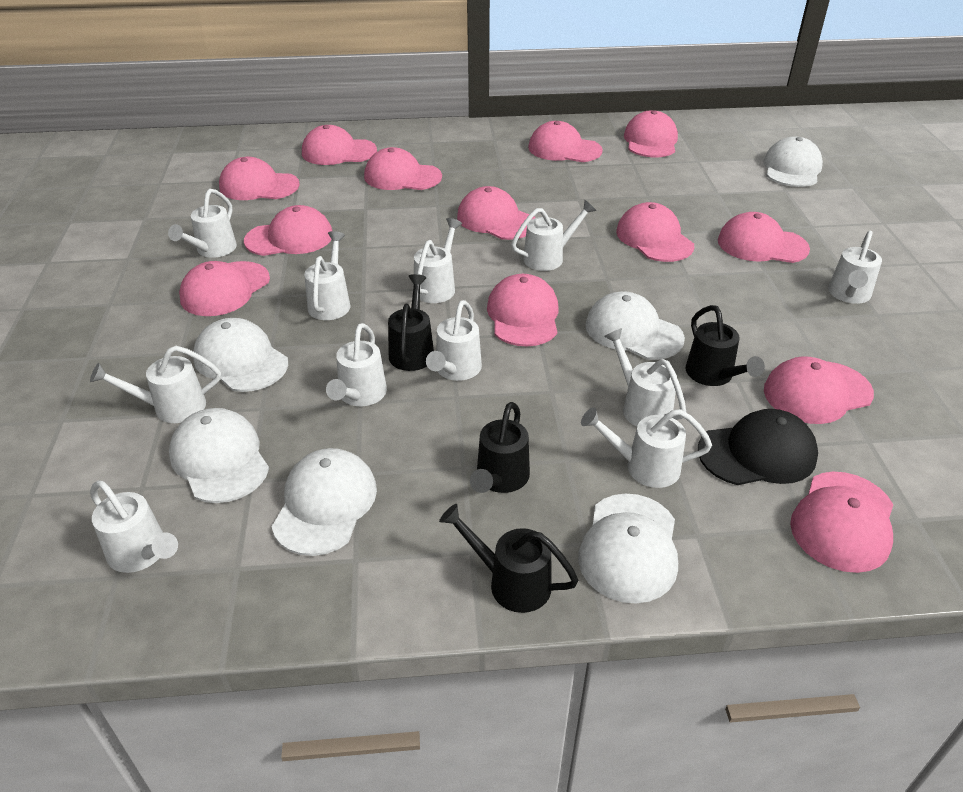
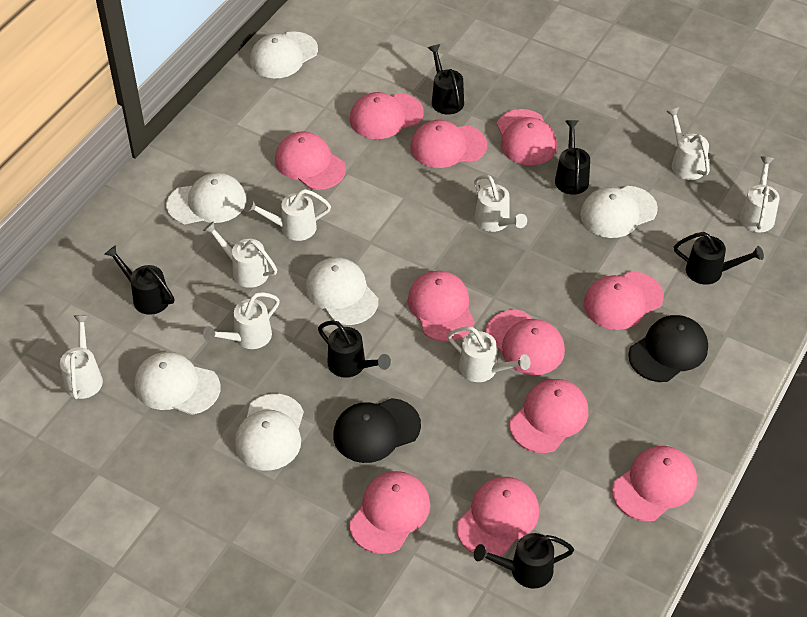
black cap: [698,409,818,485] = 1 -> [333,398,421,463] [628,315,708,382] = 2
black watering can: [388,274,434,371] [439,504,579,613] [470,402,530,493] [685,305,765,386] = 4 -> [104,245,175,315] [318,320,391,378] [428,44,464,114] [474,533,574,588] [555,120,590,195] [674,232,764,285] = 6
pink cap: [179,261,270,316] [219,157,300,200] [244,205,332,256] [302,125,377,165] [364,147,442,190] [457,186,535,240] [487,274,559,346] [528,121,603,162] [616,202,694,262] [624,110,678,157] [718,212,810,263] [764,356,874,424] [790,472,893,573] = 13 -> [275,131,346,190] [349,471,430,554] [350,92,424,139] [408,271,475,342] [411,120,487,168] [457,477,539,556] [486,310,565,375] [497,109,557,165] [510,379,589,453] [584,271,664,330] [612,446,697,521] = 11
white watering can: [90,346,221,423] [90,481,178,573] [168,189,237,258] [304,231,351,320] [326,323,387,406] [414,218,462,303] [426,300,482,381] [511,200,596,271] [581,407,712,488] [604,328,686,427] [828,231,882,304] = 11 -> [60,315,103,399] [203,221,277,288] [203,292,280,349] [245,189,331,241] [448,326,531,382] [474,175,527,232] [666,108,710,180] [740,156,780,232] = 8

